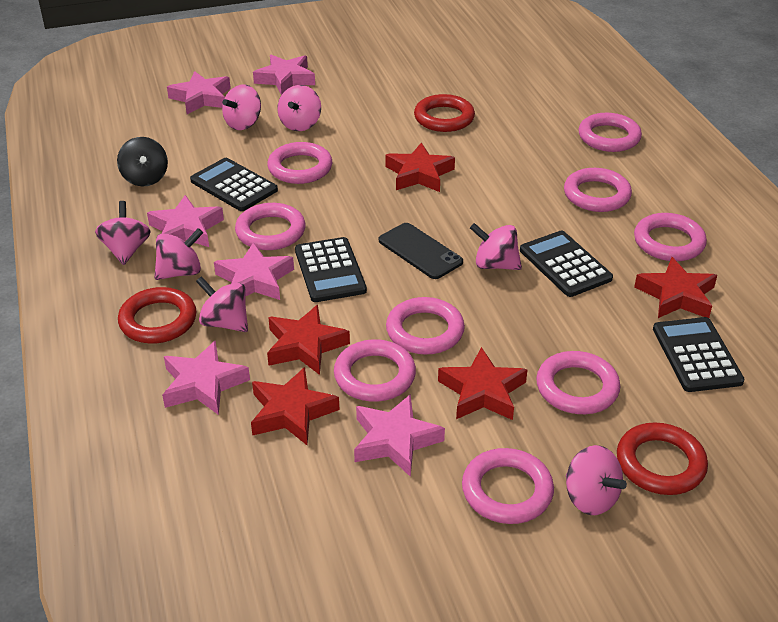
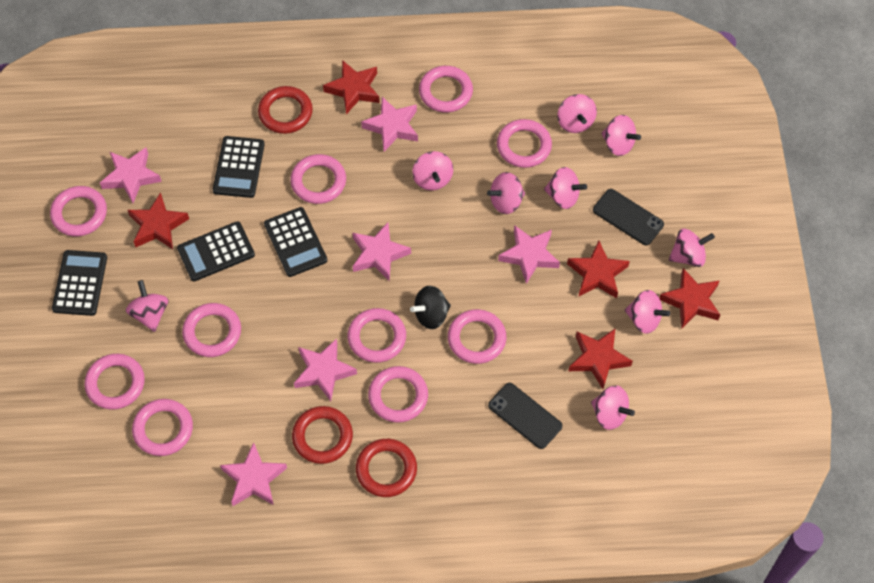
black phone: [379,223,463,279] = 1 -> [488,383,562,449] [593,189,664,245] = 2
pink ring: [235,203,305,250] [267,142,332,184] [334,339,416,402] [386,297,465,355] [462,448,554,524] [536,351,620,414] [564,168,632,212] [579,113,642,152] [634,213,707,261] = 9 -> [50,186,107,236] [85,354,145,410] [132,399,193,456] [182,303,241,357] [290,154,346,204] [347,308,406,363] [368,366,428,423] [419,66,473,113] [448,309,506,364] [497,119,552,168] = 10
pink spinning top: [95,201,151,265] [154,228,203,280] [196,276,248,332] [222,84,261,130] [277,85,321,131] [470,223,522,270] [566,445,627,515] = 7 -> [126,280,169,332] [412,151,453,191] [487,172,525,214] [544,167,587,209] [557,94,597,133] [591,385,635,430] [601,115,641,156] [625,290,670,334] [669,229,715,267] = 9

